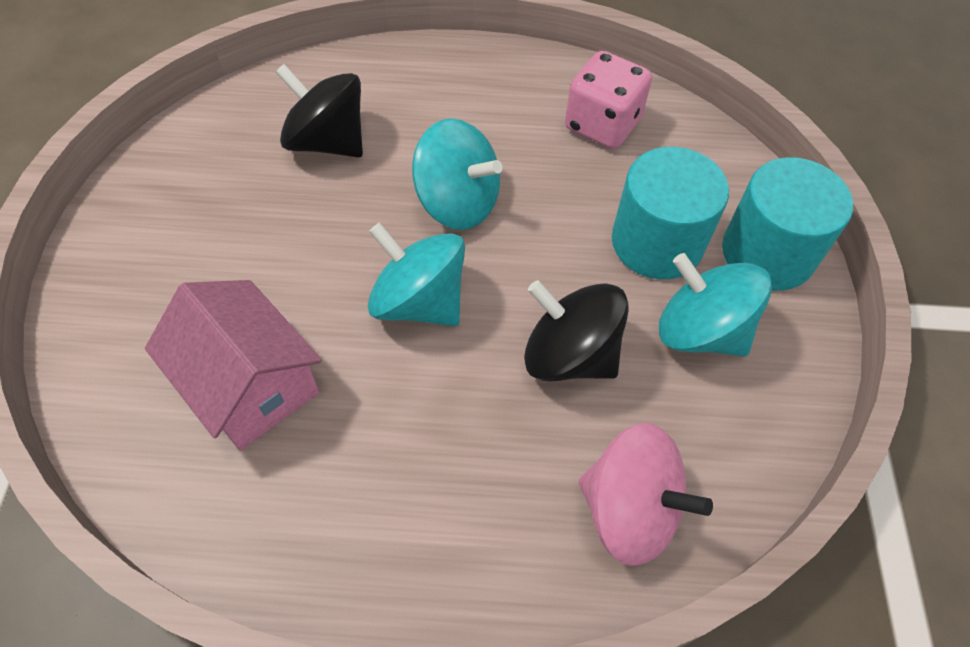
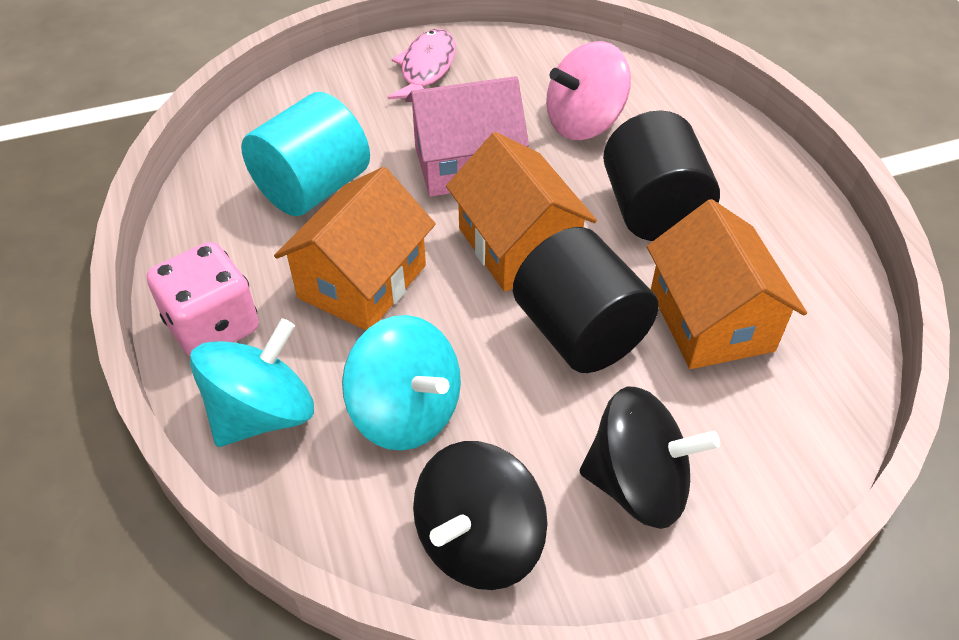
black cylinder: none = 0 -> [513,227,659,373] [603,111,720,241] = 2
orange house: none = 0 -> [274,167,436,330] [446,132,597,292] [647,199,807,369] = 3
pink fish: none = 0 -> [388,29,456,99] = 1
turquoise cylinder: [612,147,729,279] [722,157,853,291] = 2 -> [241,92,370,216] = 1
turquoise spinning top: [368,222,465,326] [412,118,502,230] [659,253,772,357] = 3 -> [190,319,314,447] [342,315,461,451] = 2

